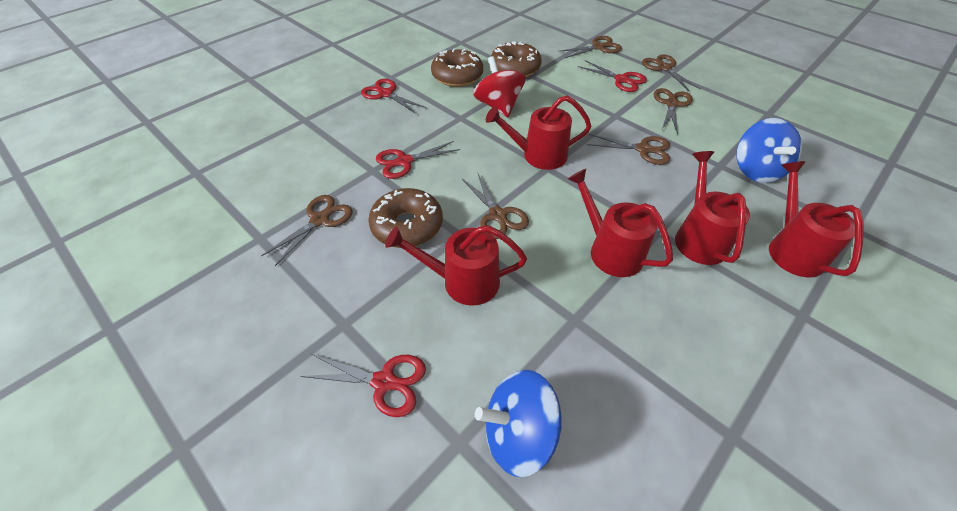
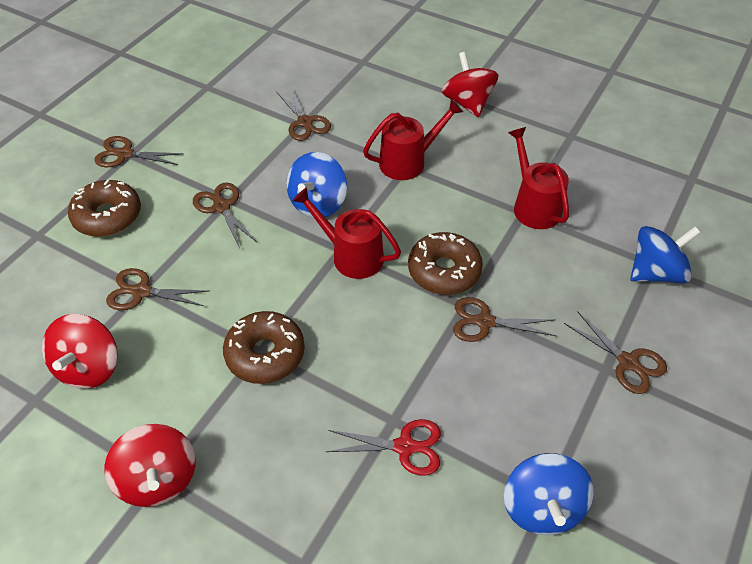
blue spinning top: [475,370,562,477] [736,118,802,183] = 2 -> [286,152,347,218] [504,453,594,536] [630,226,701,284] = 3
red scissors: [300,354,426,417] [361,79,426,114] [376,141,460,179] [578,60,647,92] = 4 -> [326,419,441,476] = 1
red spinning top: [473,56,525,117] = 1 -> [42,314,118,389] [104,424,195,507] [442,52,498,117] = 3
red watering can: [385,225,527,306] [486,95,591,170] [568,169,673,277] [675,151,750,265] [769,161,864,277] = 5 -> [293,187,401,279] [363,99,463,180] [508,127,569,229] = 3

